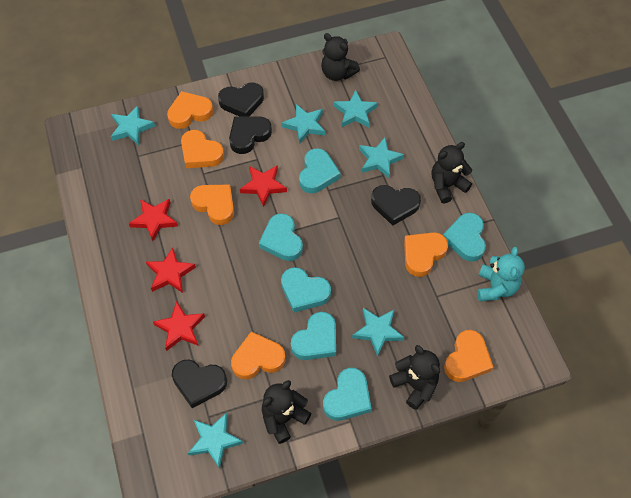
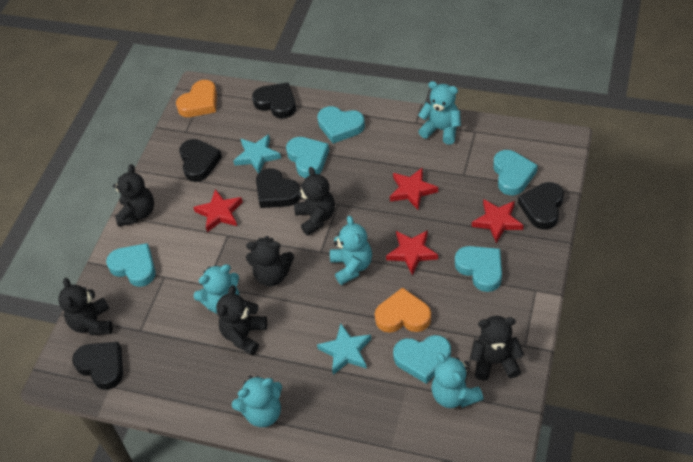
black heart: [172,360,227,408] [218,83,264,117] [229,116,272,154] [371,185,421,226] = 4 -> [72,342,123,390] [179,139,222,182] [252,83,296,119] [256,168,300,208] [518,182,564,230] = 5
black teddy bear: [262,380,311,444] [321,33,360,81] [389,345,440,410] [432,142,472,203] = 4 -> [58,278,113,335] [113,164,154,227] [216,285,267,355] [246,236,294,286] [294,167,335,235] [470,316,524,380] = 6
orange heart: [167,91,213,129] [181,130,224,168] [190,184,234,225] [231,332,285,379] [404,232,448,277] [444,330,494,382] = 6 -> [176,80,217,117] [375,287,431,333] = 2
turquoise star: [111,105,155,145] [188,412,243,469] [281,104,325,144] [333,90,378,127] [352,308,404,357] [359,137,404,179] = 6 -> [233,134,281,174] [317,324,371,375] = 2
turquoise teddy bear: [477,247,525,302] = 1 -> [194,264,239,314] [232,376,282,427] [330,216,372,285] [418,81,461,145] [431,353,483,408] = 5

